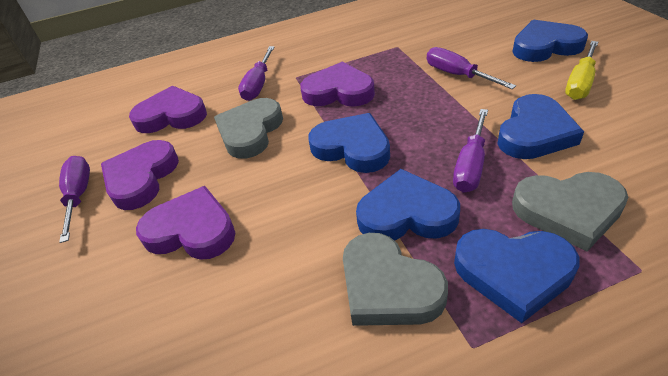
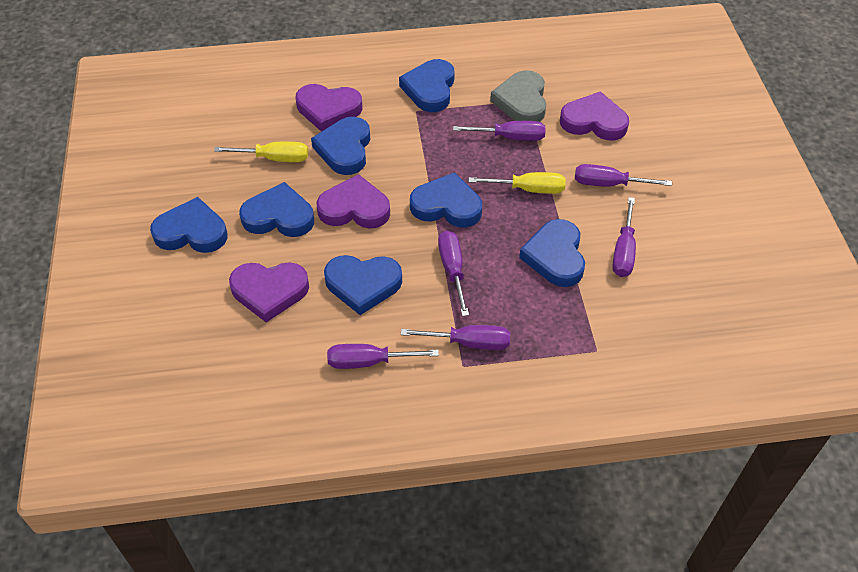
blue heart: [309,113,390,173] [356,169,460,241] [454,229,580,323] [497,94,584,159] [512,20,588,62] = 5 -> [150,197,228,253] [239,182,314,237] [311,117,370,175] [324,255,402,315] [399,59,455,112] [410,172,482,227] [519,219,585,287] = 7
grey heart: [214,98,283,159] [343,233,448,326] [512,172,628,251] = 3 -> [490,70,546,122] = 1
purple screwdriver: [59,156,90,243] [238,46,275,101] [427,47,516,89] [453,109,488,193] = 4 -> [327,344,439,369] [401,325,510,350] [438,230,469,317] [453,121,546,141] [575,164,672,187] [612,197,636,277] = 6
yellow screwdriver: [565,41,598,100] = 1 -> [214,142,308,162] [469,172,566,194] = 2

